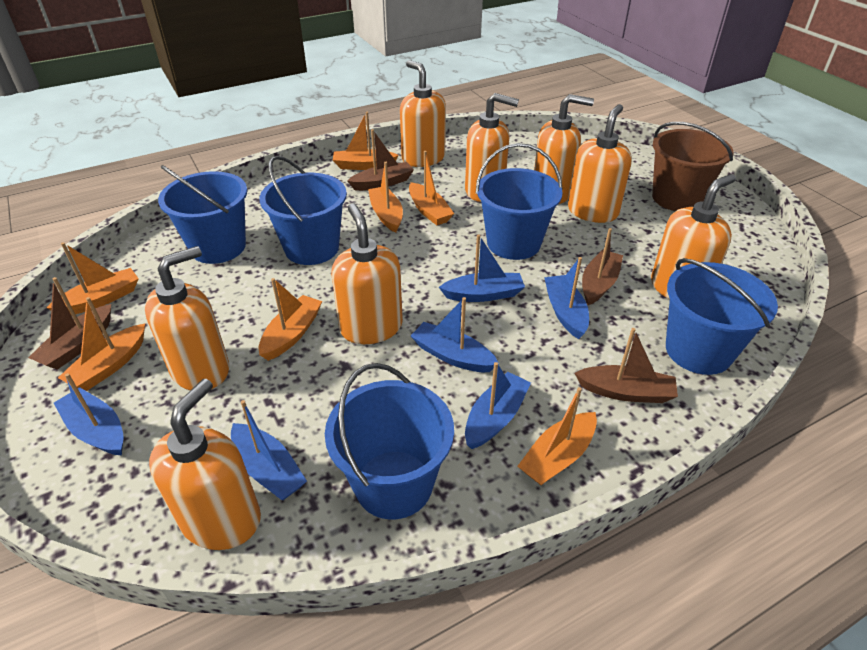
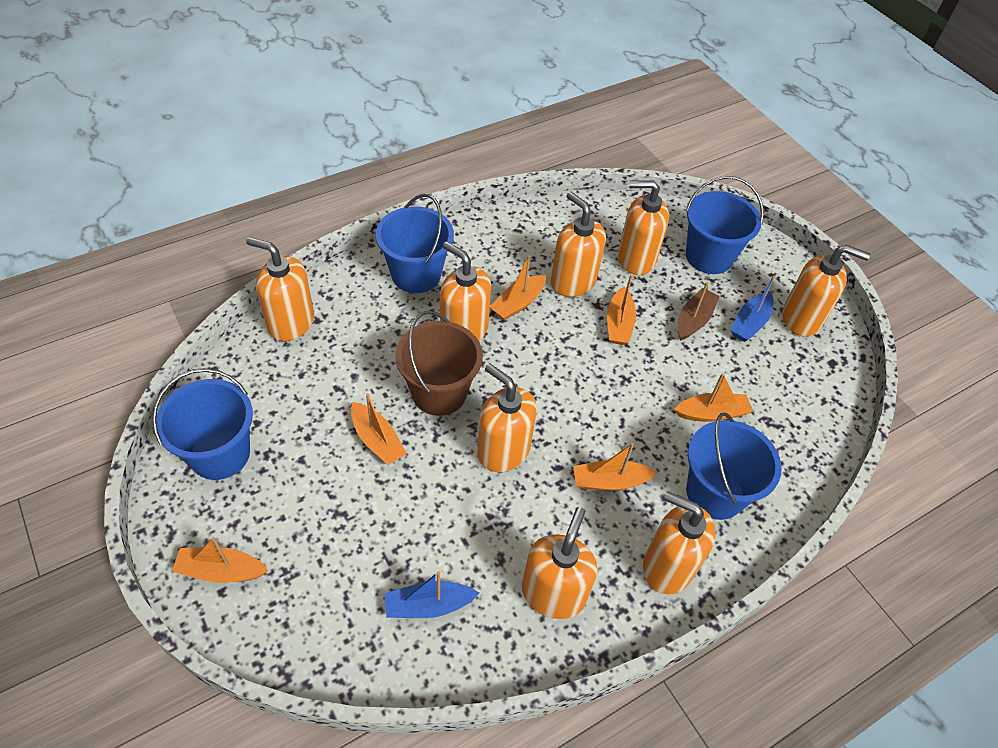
blue boat: [54,373,124,456] [231,400,307,500] [411,297,499,372] [439,235,525,302] [465,362,531,449] [544,257,589,339] = 6 -> [384,571,479,618] [731,276,775,342] = 2
blue bucket: [158,165,247,264] [260,156,347,265] [325,363,454,519] [476,143,563,260] [666,258,778,375] = 5 -> [152,368,253,480] [376,194,454,293] [686,176,764,274] [686,412,782,520] = 4
brown boat: [28,277,111,370] [347,129,414,191] [574,328,678,403] [582,228,623,305] = 4 -> [678,282,719,341] = 1
orange boat: [46,242,139,314] [58,297,145,391] [259,278,322,361] [333,112,399,170] [368,162,403,233] [409,151,454,225] [518,387,597,485] = 7 -> [172,537,268,583] [351,393,407,465] [490,255,546,320] [573,443,658,491] [607,274,636,345] [674,373,753,422] = 6

